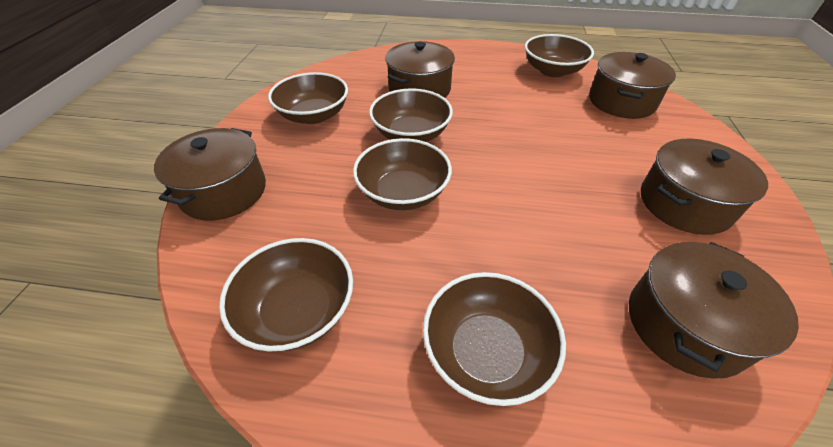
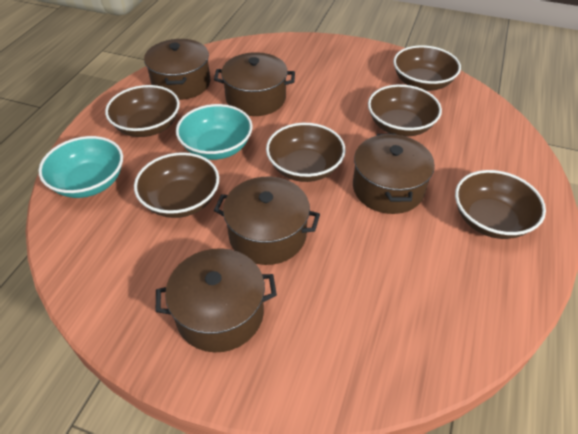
turquoise bowl: none = 0 -> [38,136,123,198] [176,104,253,160] = 2

